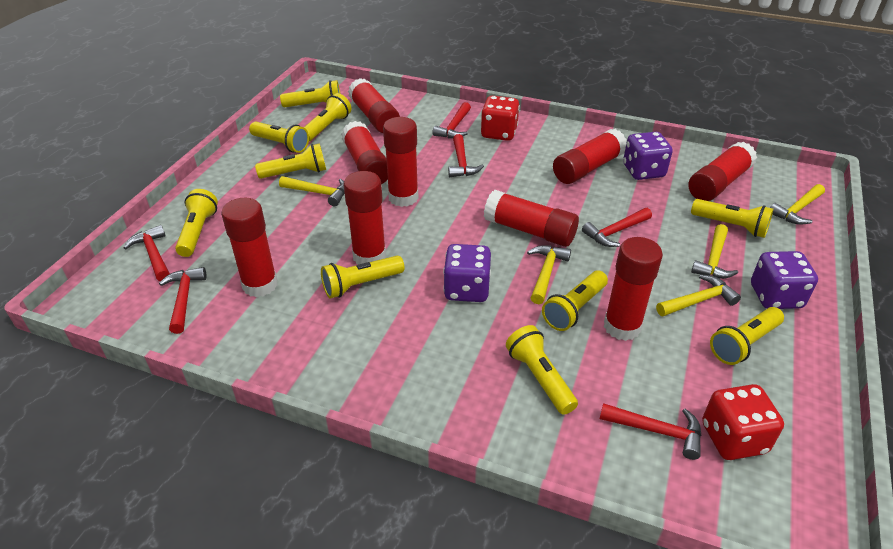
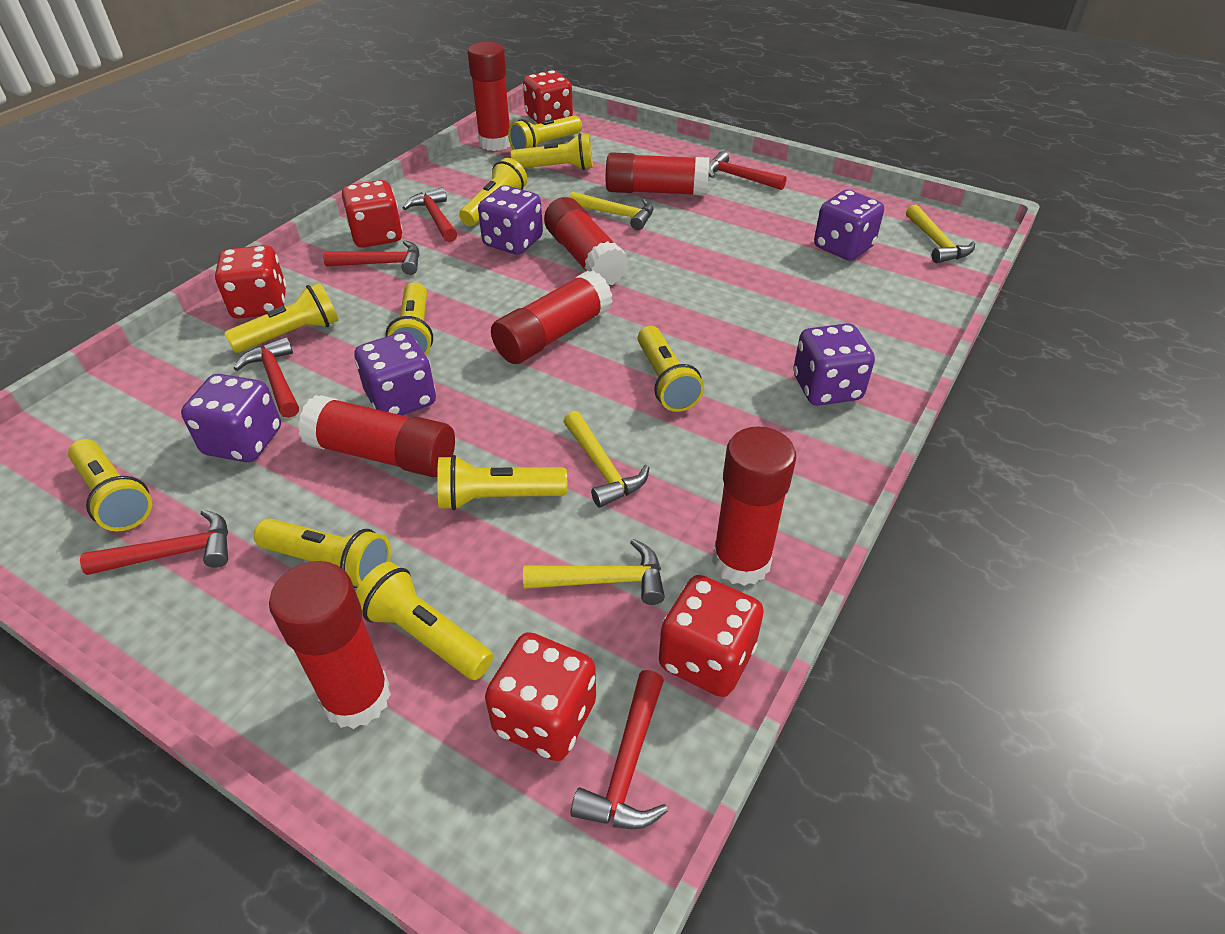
purple dice: [443,244,491,302] [623,132,673,180] [751,251,818,309] = 3 -> [181,374,281,462] [355,332,436,415] [478,185,543,255] [793,323,875,406] [814,190,884,261] = 5
red dice: [481,96,520,141] [702,384,784,460] = 2 -> [215,245,286,319] [342,180,403,248] [485,632,596,761] [523,70,573,124] [659,575,764,697] = 5
red glue stick: [221,198,278,297] [341,121,388,184] [343,171,386,264] [348,78,400,133] [383,117,419,207] [484,190,579,247] [553,129,627,184] [604,237,663,341] [688,142,757,201] = 9 -> [269,561,391,729] [298,395,455,477] [468,42,510,151] [491,270,613,364] [544,197,629,285] [606,152,709,196] [712,426,796,586] = 7
yellow hammer: [279,176,345,206] [527,245,571,304] [656,274,741,316] [691,224,738,279] [770,184,825,225] = 5 -> [523,539,665,605] [563,411,650,508] [569,192,653,230] [906,204,975,263] = 4

